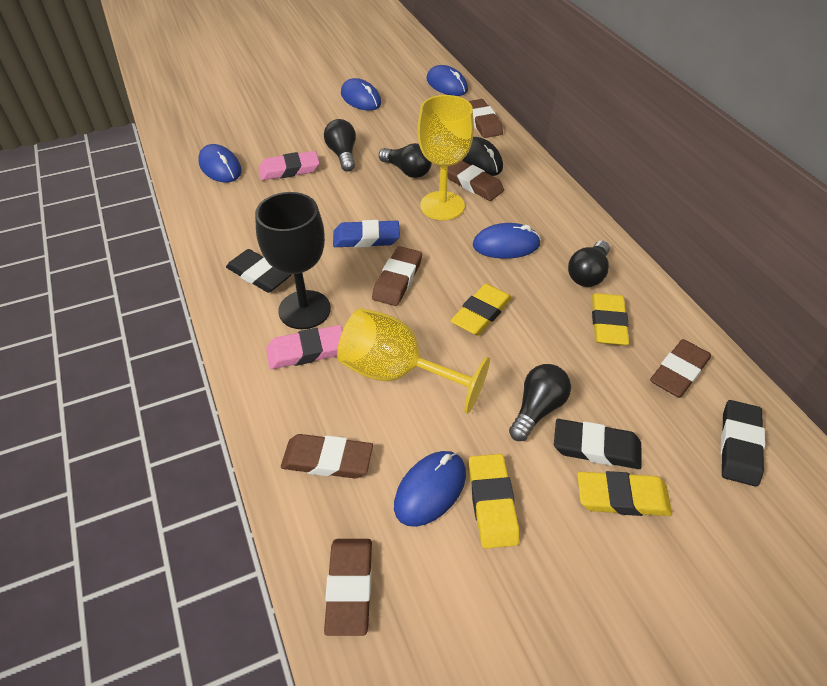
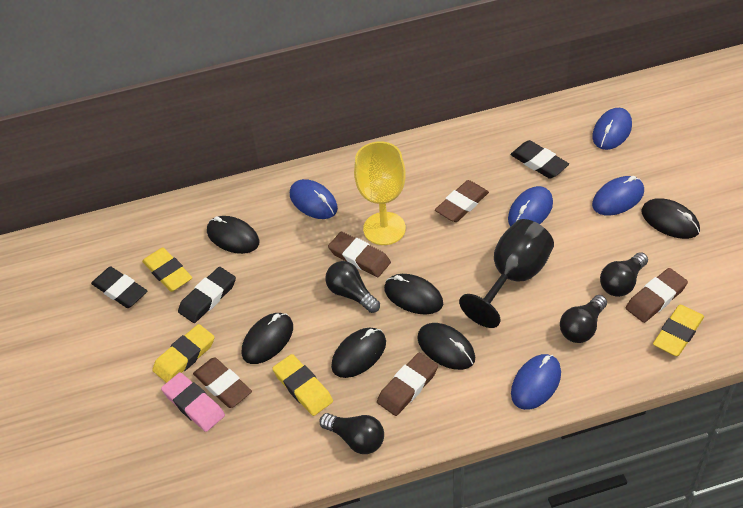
black mouse: [462,137,503,176] = 1 -> [207,216,260,254] [242,313,293,364] [331,327,386,378] [384,274,443,314] [417,323,475,370] [641,198,700,239] = 6
blue eraser: [333,220,400,248] = 1 -> none = 0
brown eraser: [281,434,373,479] [324,539,372,636] [372,246,422,306] [447,160,504,201] [468,99,503,138] [650,339,711,398] = 6 -> [193,357,252,408] [328,232,391,277] [377,353,438,416] [435,180,489,222] [626,268,688,323] = 5
pink eraser: [259,151,320,180] [266,325,343,369] = 2 -> [161,372,225,432] = 1
yellow goblet: [337,308,490,414] [418,95,474,220] = 2 -> [354,141,406,245] = 1

